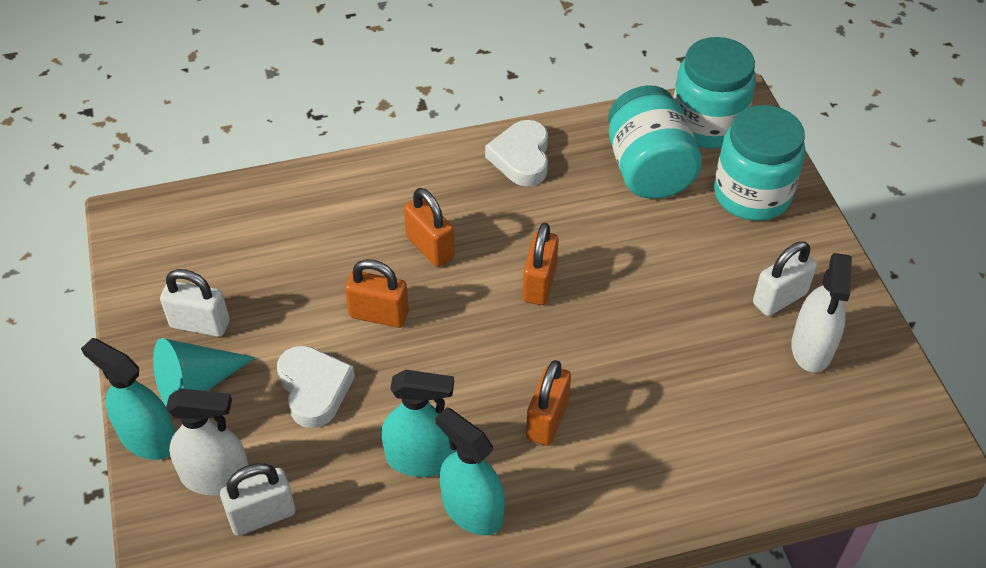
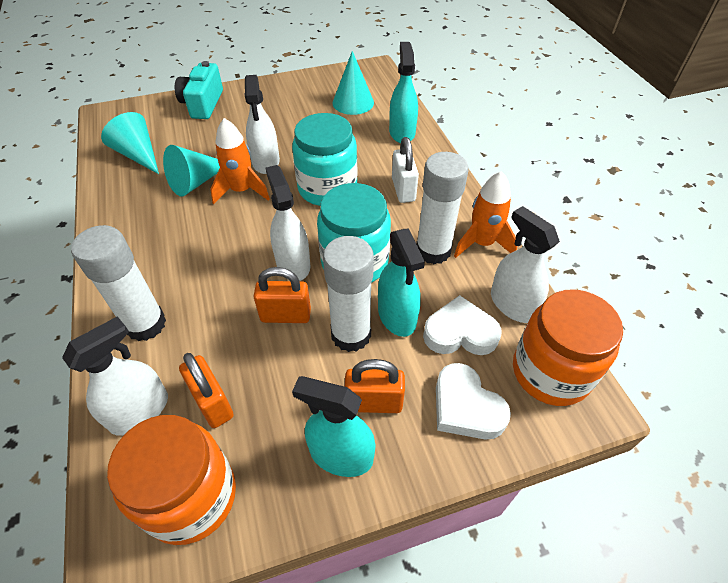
orange jar: none = 0 -> [107,415,236,545] [513,289,623,406] = 2
orange padlock: [345,259,409,328] [404,188,454,267] [523,223,559,305] [526,360,571,446] = 4 -> [179,353,234,428] [254,267,311,323] [345,359,405,413] = 3
orange rocket: none = 0 -> [211,118,270,204] [454,171,517,258] = 2
turquoise camera: none = 0 -> [175,61,223,119] = 1
turquoise cone: [153,338,255,406] = 1 -> [101,112,159,174] [163,145,220,197] [332,51,374,115] = 3
turquoise jar: [608,85,702,199] [673,37,756,149] [714,105,805,221] = 3 -> [292,113,357,206] [317,183,391,283] = 2
white glue stick: none = 0 -> [71,225,166,341] [323,236,374,352] [416,152,469,264] = 3
white padlock: [160,269,230,337] [220,463,296,536] [753,241,817,316] = 3 -> [392,137,419,203] = 1
white spray bottle: [166,388,250,495] [791,253,852,372] = 2 -> [62,316,168,436] [244,75,280,174] [266,165,310,281] [491,206,560,323] = 4

